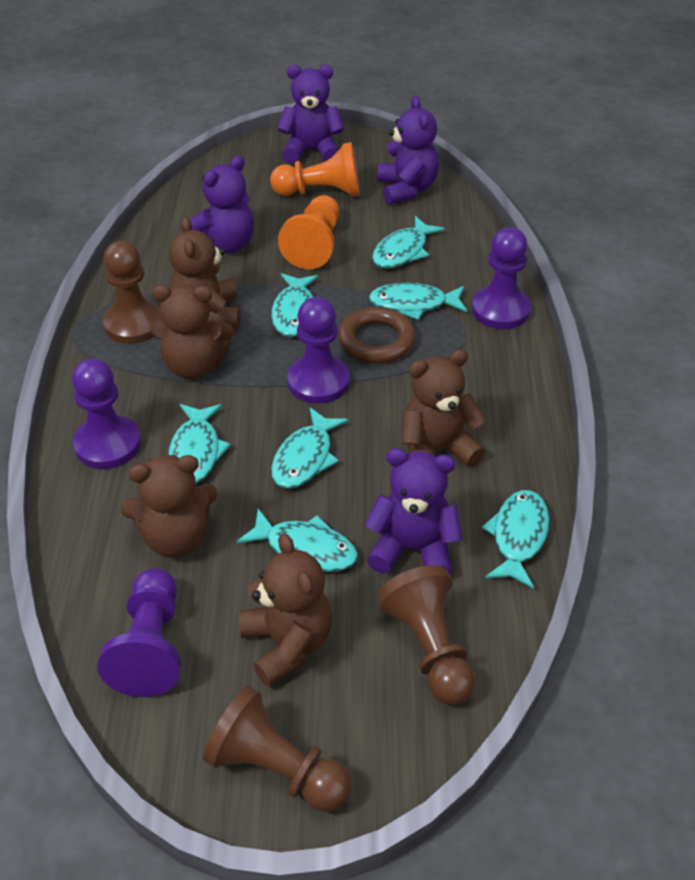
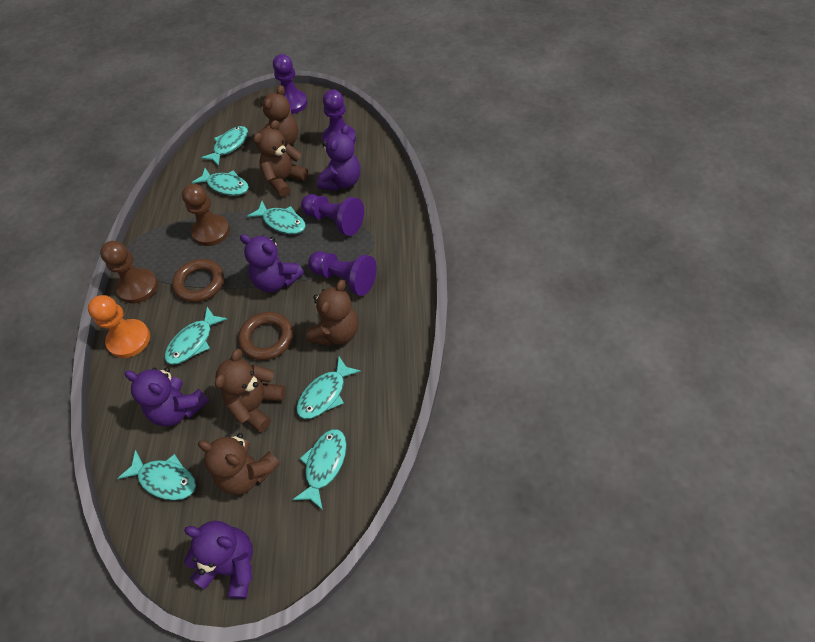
brown pawn: [103,241,162,344] [203,686,352,812] [376,565,476,705] = 3 -> [100,241,158,304] [182,184,230,246] = 2
brown ring: [338,307,416,364] = 1 -> [172,259,224,302] [238,312,293,360] = 2
orange pawn: [270,142,360,197] [278,195,339,269] = 2 -> [88,295,150,358] = 1

